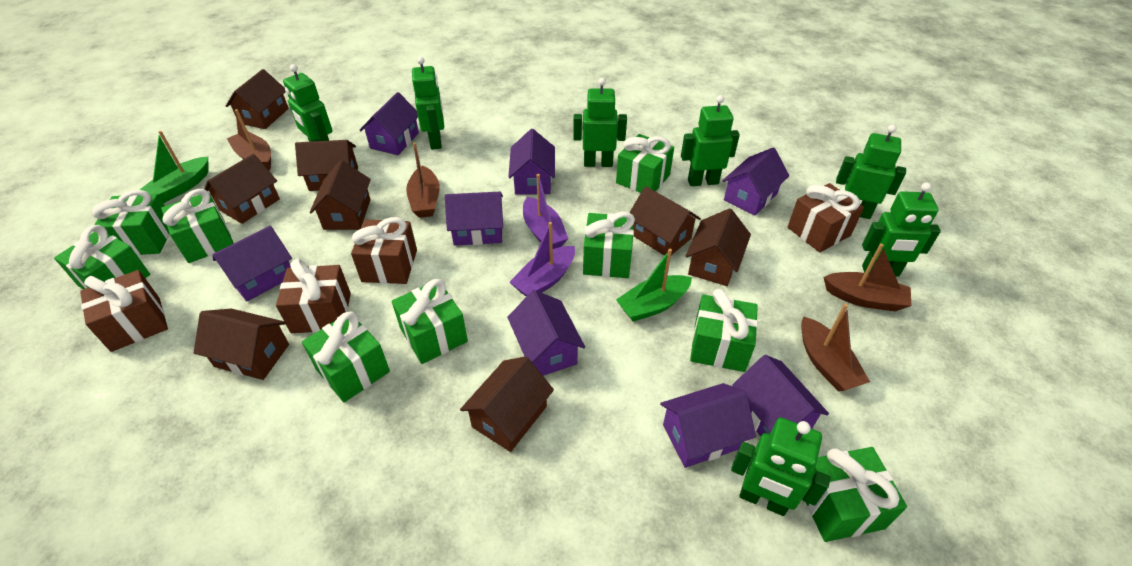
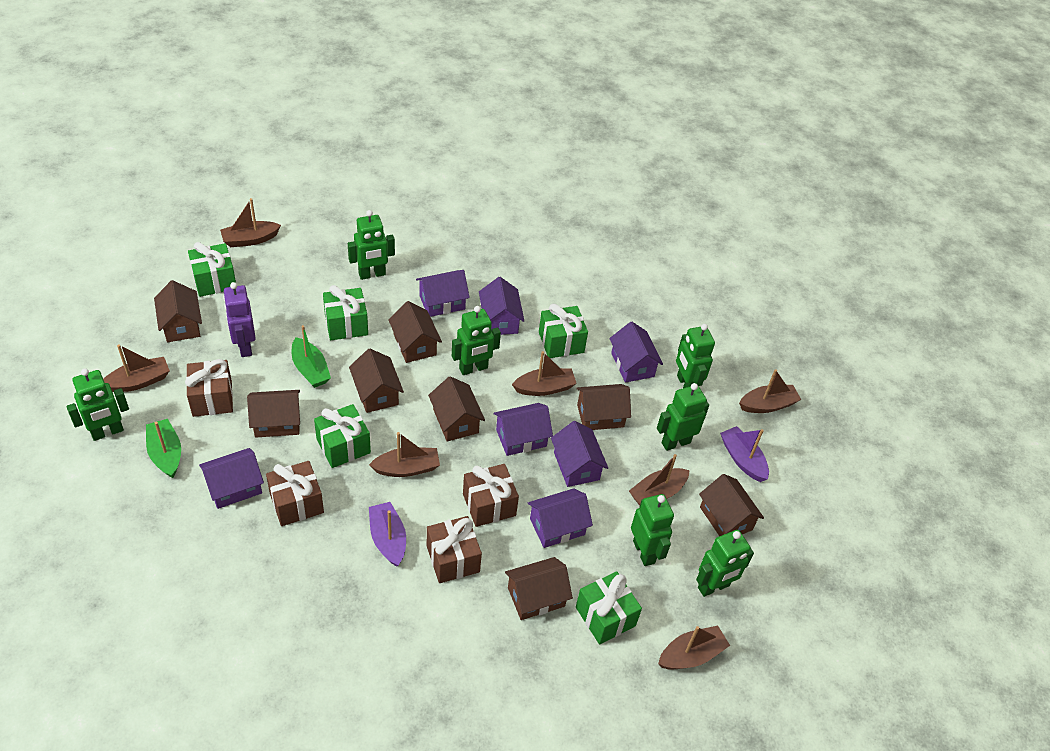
brown boat: [227,109,271,171] [406,143,440,218] [801,304,870,392] [823,244,912,311] = 4 -> [103,345,170,392] [220,198,281,247] [369,432,440,477] [512,351,577,396] [629,454,690,506] [658,626,730,670] [739,369,801,413] = 7
green gift: [54,225,150,289] [92,190,170,255] [161,189,234,263] [302,311,390,402] [392,279,468,364] [583,212,635,278] [616,134,674,193] [690,289,758,372] [806,447,907,542] = 9 -> [188,242,236,297] [314,404,371,468] [323,285,368,340] [539,304,588,358] [576,571,642,644] = 5
purple house: [212,226,292,302] [359,92,419,155] [445,192,503,246] [507,290,585,376] [508,129,555,195] [660,383,756,468] [722,147,789,215] [732,355,829,436] = 8 -> [199,448,264,509] [416,270,470,317] [479,277,524,335] [494,403,553,456] [528,488,593,548] [551,421,608,487] [609,322,663,383] = 7
purple robot: none = 0 -> [223,282,256,357] = 1

